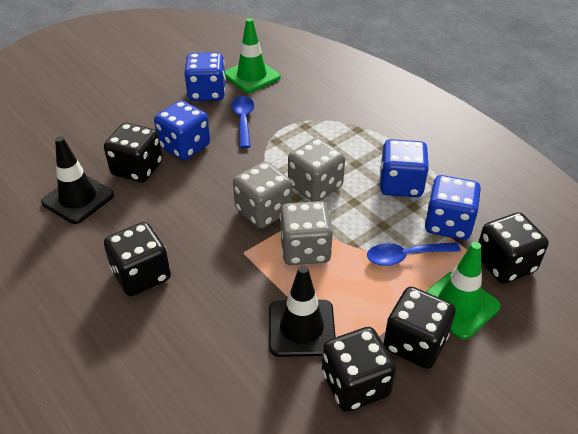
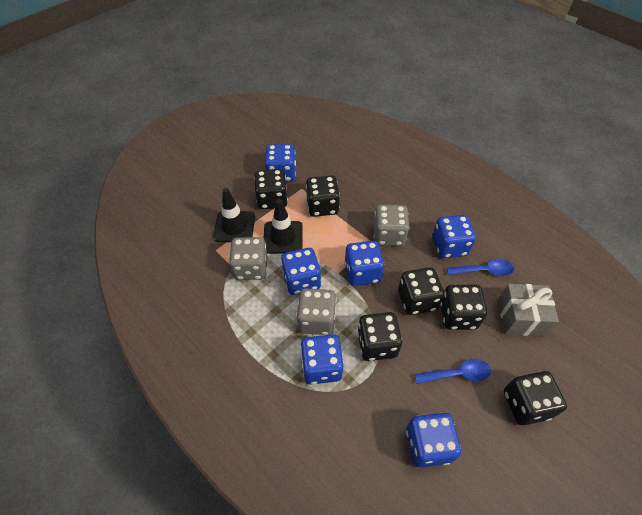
black dice: [104,123,163,183] [104,222,171,296] [322,327,396,412] [383,287,455,369] [479,212,549,284] = 5 -> [254,169,288,209] [306,176,340,217] [357,312,402,361] [398,267,444,315] [440,285,487,330] [504,371,567,425] = 6
blue dice: [154,101,210,160] [184,52,226,101] [380,139,429,197] [425,175,481,240] = 4 -> [265,144,296,182] [281,248,321,295] [301,334,344,385] [345,241,384,286] [406,413,461,468] [432,215,476,258] = 6
green traffic cone: [225,18,280,93] [426,242,501,339] = 2 -> none = 0
grey gift: none = 0 -> [498,284,559,336] = 1

